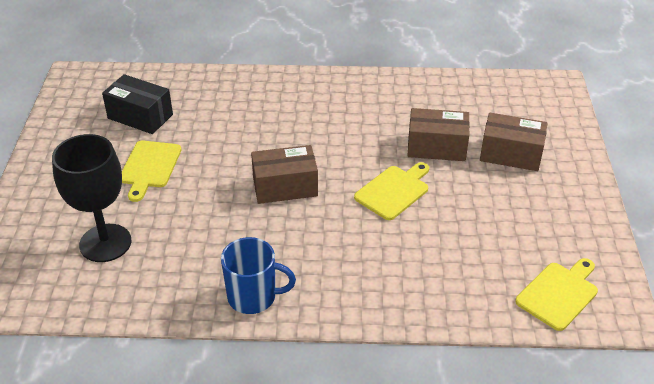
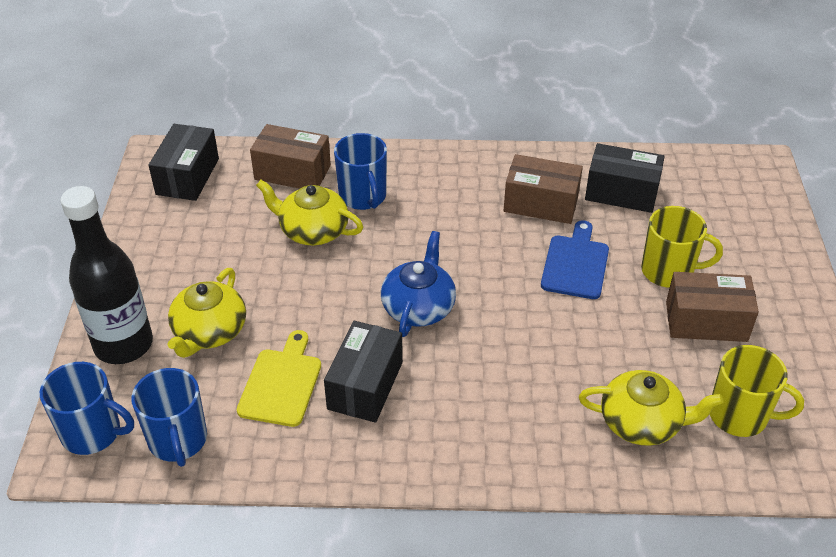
black bottle: none = 0 -> [60,186,153,364] = 1
black box: [102,74,173,134] = 1 -> [148,124,219,201] [324,321,403,423] [585,143,665,213] = 3
black goblet: [52,134,131,262] = 1 -> none = 0
blue cutting board: none = 0 -> [541,220,609,299] = 1
blue mug: [221,237,296,314] = 1 -> [40,362,134,455] [131,368,207,467] [334,133,387,210] = 3
blue teapot: none = 0 -> [381,231,456,337] = 1
yellow cutting board: [122,140,182,202] [354,162,429,220] [515,258,598,331] = 3 -> [237,330,321,427] = 1
yellow mug: none = 0 -> [641,206,723,288] [710,345,804,437] = 2
yellow teapot: none = 0 -> [167,268,246,358] [256,180,363,245] [579,370,723,446] = 3

